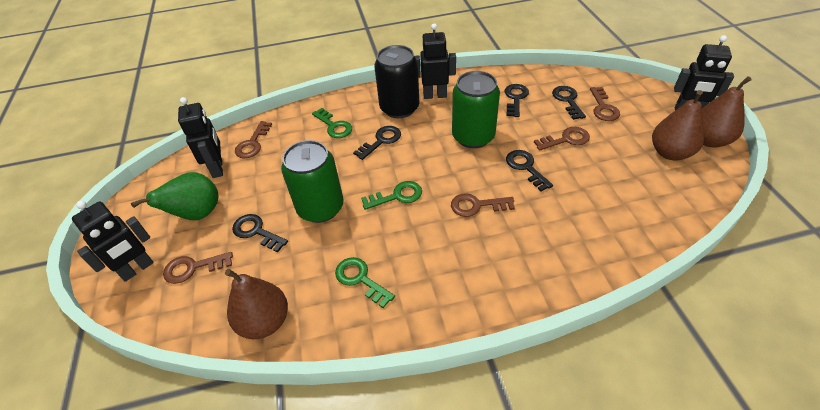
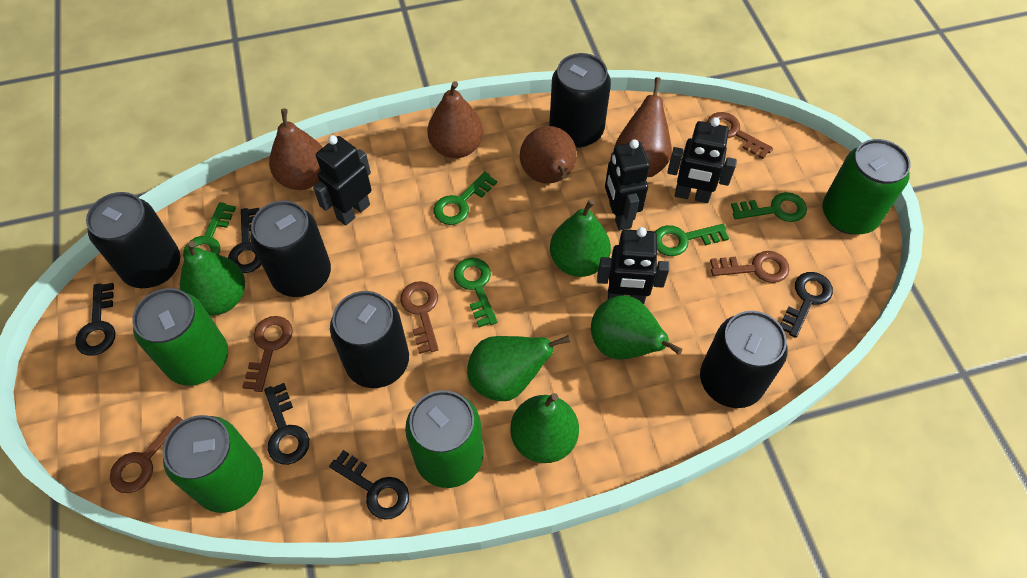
black can: [374,45,419,118] = 1 -> [86,192,180,288] [250,200,331,297] [330,291,409,388] [549,53,611,148] [700,311,788,408] = 5
brown pear: [225,269,288,339] [652,90,704,160] [702,76,751,148] = 3 -> [269,108,323,190] [427,81,483,158] [520,126,577,184] [615,77,672,177] = 4
green can: [281,140,344,223] [452,71,500,148] = 2 -> [132,288,228,386] [163,415,263,513] [405,390,484,488] [822,139,911,234] = 4
green key: [312,108,352,138] [335,257,395,308] [361,181,422,210] = 3 -> [183,202,236,257] [434,172,497,225] [454,258,498,327] [655,224,729,256] [731,192,807,222] = 5
green pear: [131,172,218,220] = 1 -> [180,241,245,315] [467,335,570,401] [510,393,579,463] [550,199,611,277] [591,295,682,359] = 5

